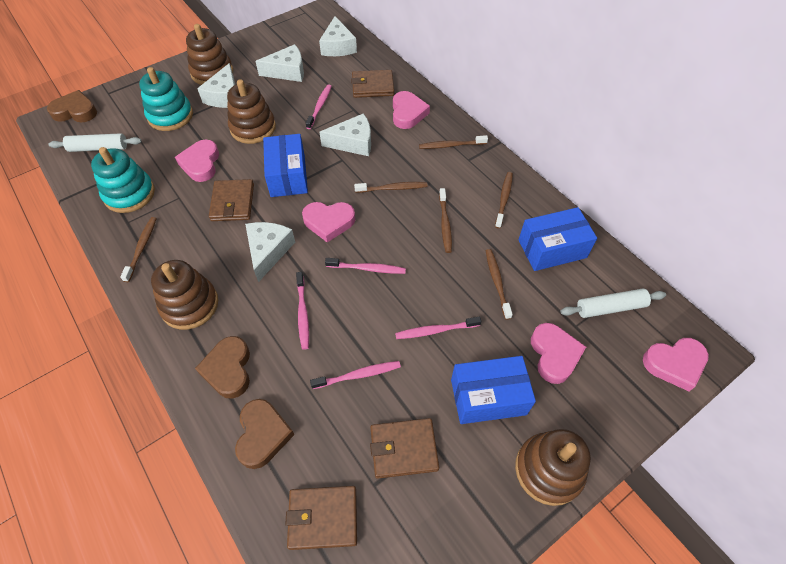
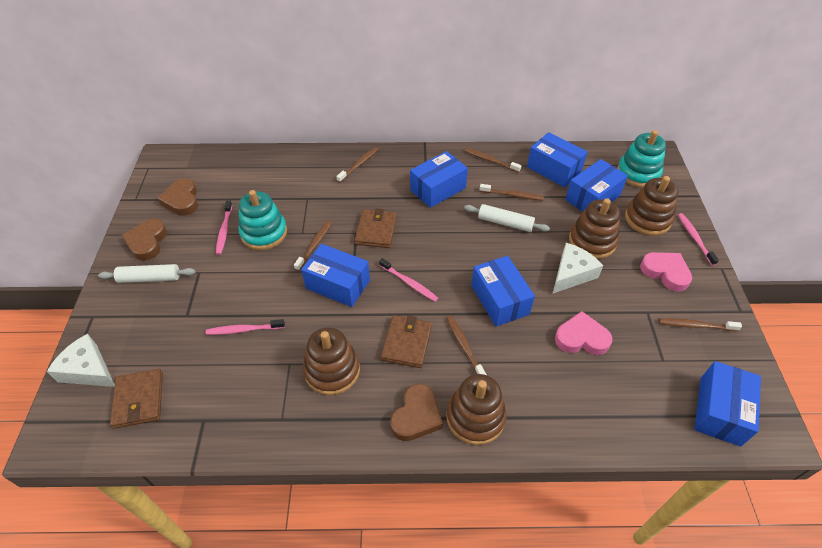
blue box: [263,134,308,197] [451,356,536,424] [518,207,597,271] = 3 -> [301,244,370,307] [410,151,468,208] [471,256,535,326] [527,132,588,187] [565,159,628,212] [694,361,761,447] = 6
brown wallet: [209,179,254,221] [285,486,357,550] [351,70,394,98] [370,418,439,479] = 4 -> [110,369,163,429] [355,208,397,248] [381,315,432,368] = 3
pink heart: [175,140,219,182] [302,202,355,242] [393,91,430,129] [531,323,586,384] [643,338,709,391] = 5 -> [555,311,612,355] [640,252,692,292] = 2
pink toothbrush: [296,272,309,350] [306,85,332,129] [310,361,401,389] [325,258,406,274] [395,317,482,339] = 5 -> [206,319,285,335] [216,200,232,255] [379,258,438,302] [678,213,719,266] = 4
white cheese: [197,63,235,108] [245,222,295,282] [255,44,304,82] [319,16,357,56] [319,113,371,156] = 5 -> [47,334,115,387] [553,243,603,293] = 2

